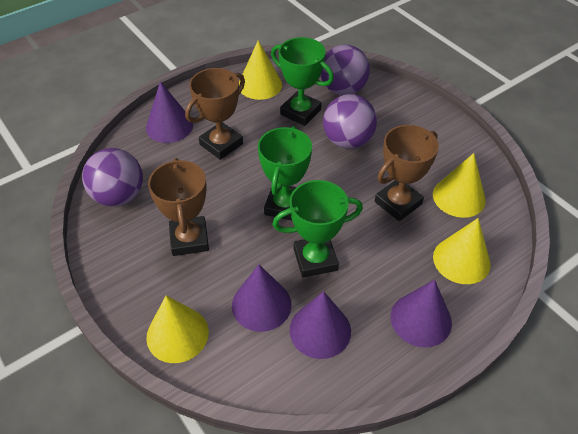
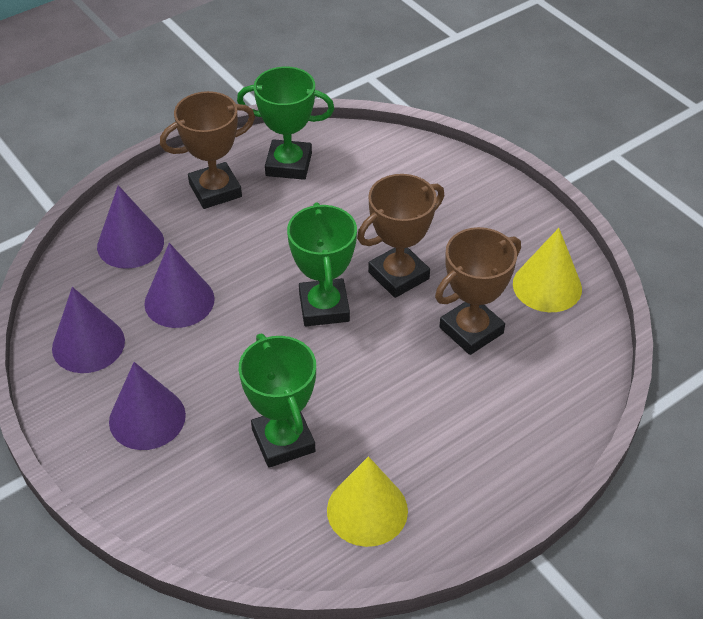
purple ball: [82,148,143,207] [321,45,370,95] [323,94,377,149] = 3 -> none = 0
yellow cone: [146,296,209,363] [239,40,282,100] [433,153,486,218] [433,218,491,284] = 4 -> [327,456,408,547] [513,228,582,312] = 2

